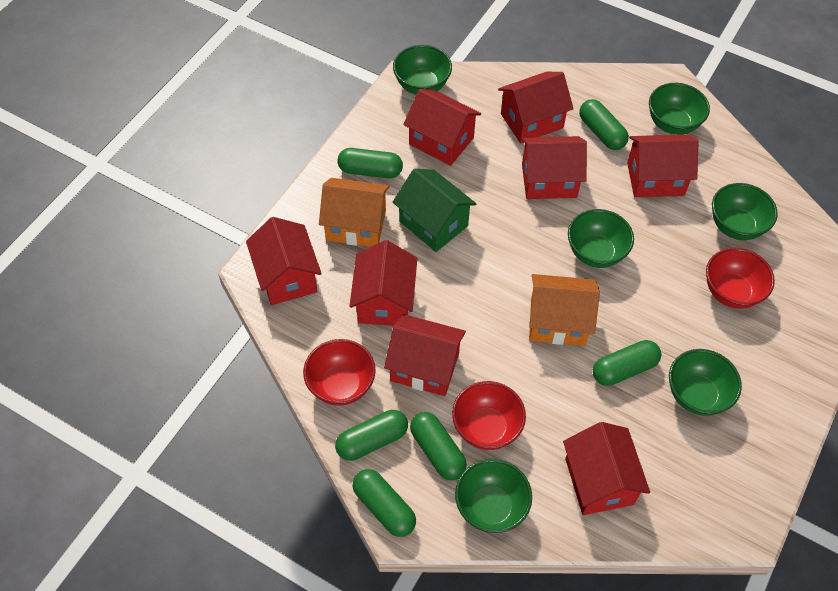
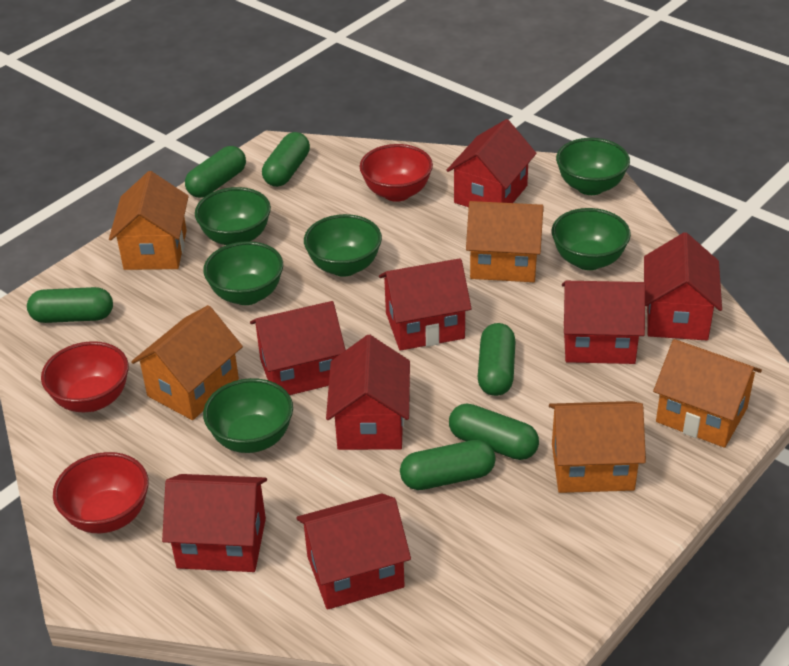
green house: [393,169,477,252] = 1 -> none = 0
orange house: [319,178,390,247] [529,274,600,346] = 2 -> [109,171,189,270] [131,305,243,420] [466,201,543,282] [549,401,646,493] [653,339,762,448] = 5

